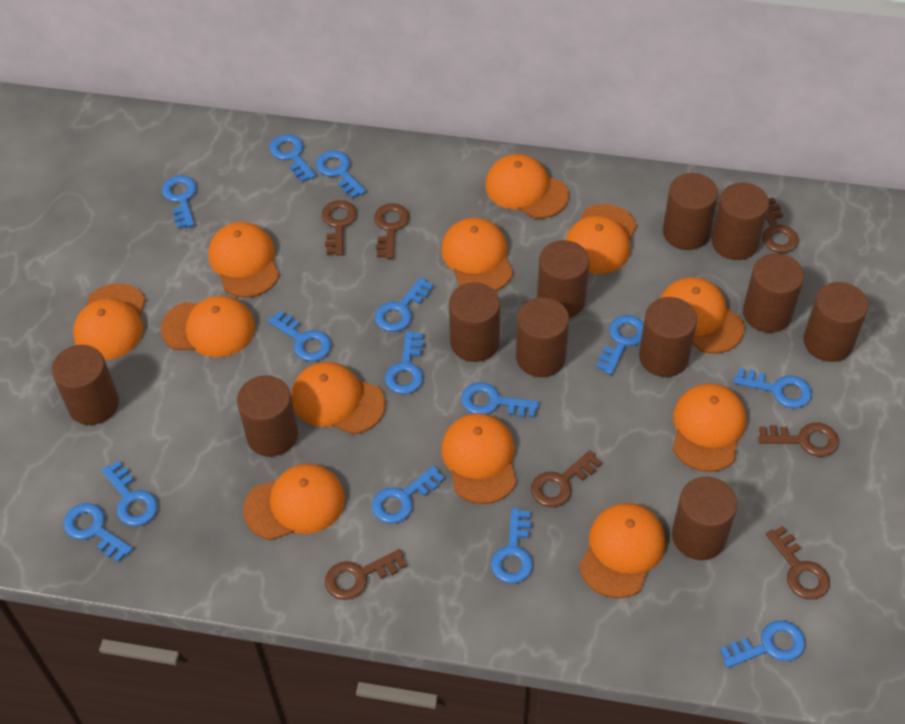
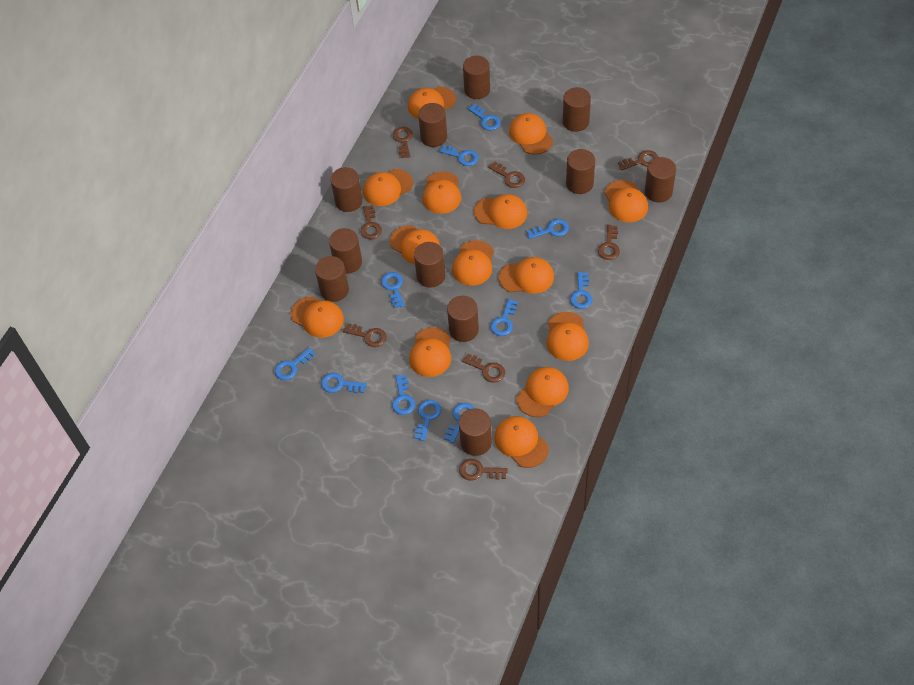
blue key: [63,503,133,562] [102,461,158,526] [162,175,197,229] [268,310,331,361] [269,134,316,183] [316,150,366,199] [372,465,445,524] [375,277,434,332] [385,331,424,394] [461,382,539,418] [491,508,533,584] [596,315,644,375] [720,620,805,668] [734,368,812,408] = 14 -> [275,347,316,380] [321,373,367,393] [381,272,405,308] [392,375,415,415] [414,400,441,441] [439,145,479,166] [444,403,474,443] [468,104,501,131] [490,299,518,336] [527,219,569,239] [570,272,593,309] = 11
brown key: [322,200,357,256] [325,549,407,600] [374,203,409,259] [531,450,602,507] [758,423,839,457] [762,198,799,253] [766,526,830,600] = 7 -> [343,323,387,347] [361,205,382,239] [393,127,413,158] [459,459,508,481] [462,353,505,383] [488,162,525,188] [598,225,620,260] [618,150,658,170] = 8
orange cap: [73,283,145,360] [161,296,255,357] [208,222,279,298] [243,464,345,540] [291,362,385,434] [441,218,513,291] [441,413,516,504] [485,154,569,219] [565,204,637,274] [579,503,666,598] [660,277,745,353] [673,383,746,472] = 12 -> [291,296,344,338] [363,169,413,206] [390,225,440,264] [408,86,456,119] [409,327,451,377] [423,171,461,214] [452,240,494,286] [474,194,527,229] [494,416,549,468] [499,257,554,294] [509,113,553,155] [517,367,569,417] [547,312,589,361] [604,180,648,222] = 14

